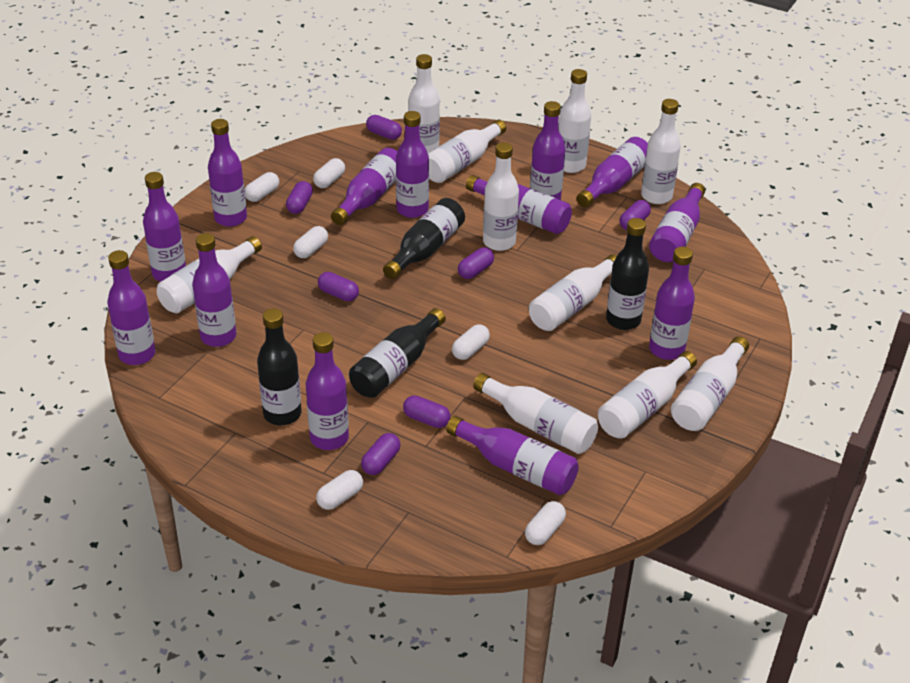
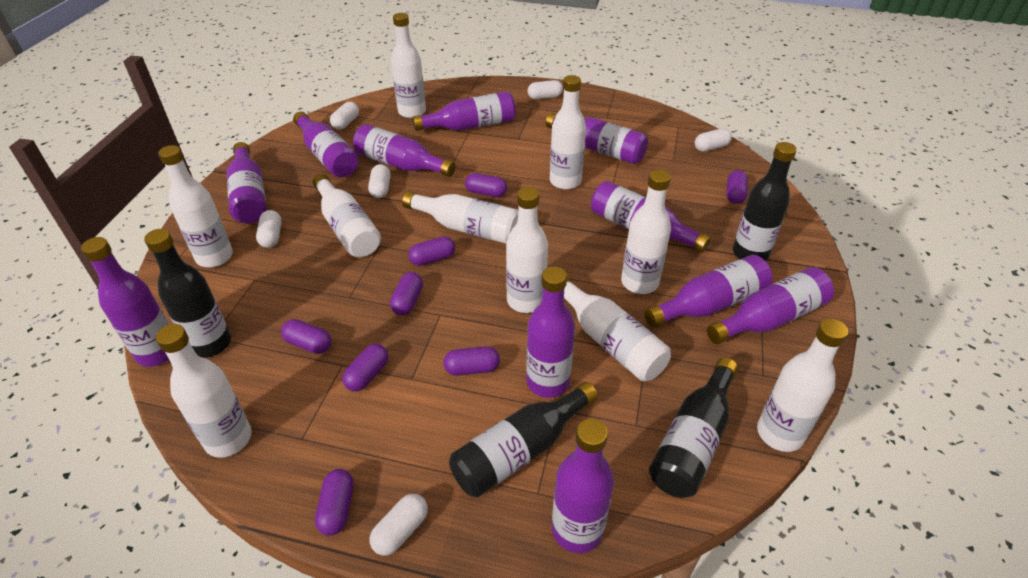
purple bottle: [107,250,156,365] [143,172,186,282] [192,233,237,347] [208,119,247,227] [306,332,349,450] [331,148,398,225] [396,111,429,218] [446,416,579,495] [466,175,572,234] [530,101,566,200] [576,137,648,207] [649,183,705,262] [649,247,695,360] = 13 -> [81,237,169,367] [226,142,267,223] [293,112,359,177] [353,124,455,177] [412,91,516,131] [526,266,575,398] [545,113,648,164] [552,419,614,553] [591,181,711,253] [645,255,773,327] [707,267,834,344] = 11
purple capsule: [286,181,313,214] [318,272,359,301] [361,433,400,475] [366,115,402,140] [403,395,450,428] [458,247,494,279] [620,200,651,230] = 7 -> [281,319,332,354] [315,469,354,535] [342,344,388,391] [390,272,423,315] [408,236,455,266] [443,346,500,376] [465,173,507,197] [726,170,748,204] = 8

